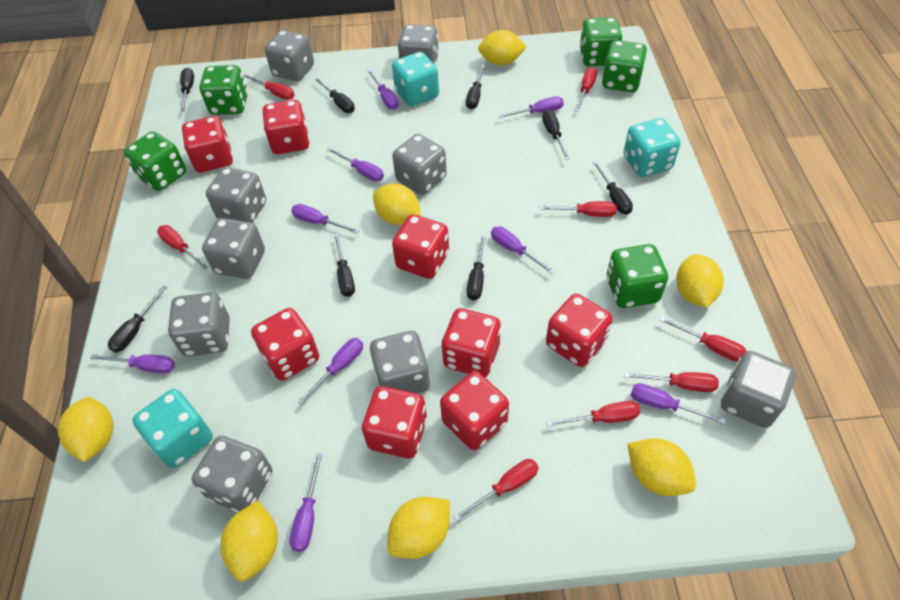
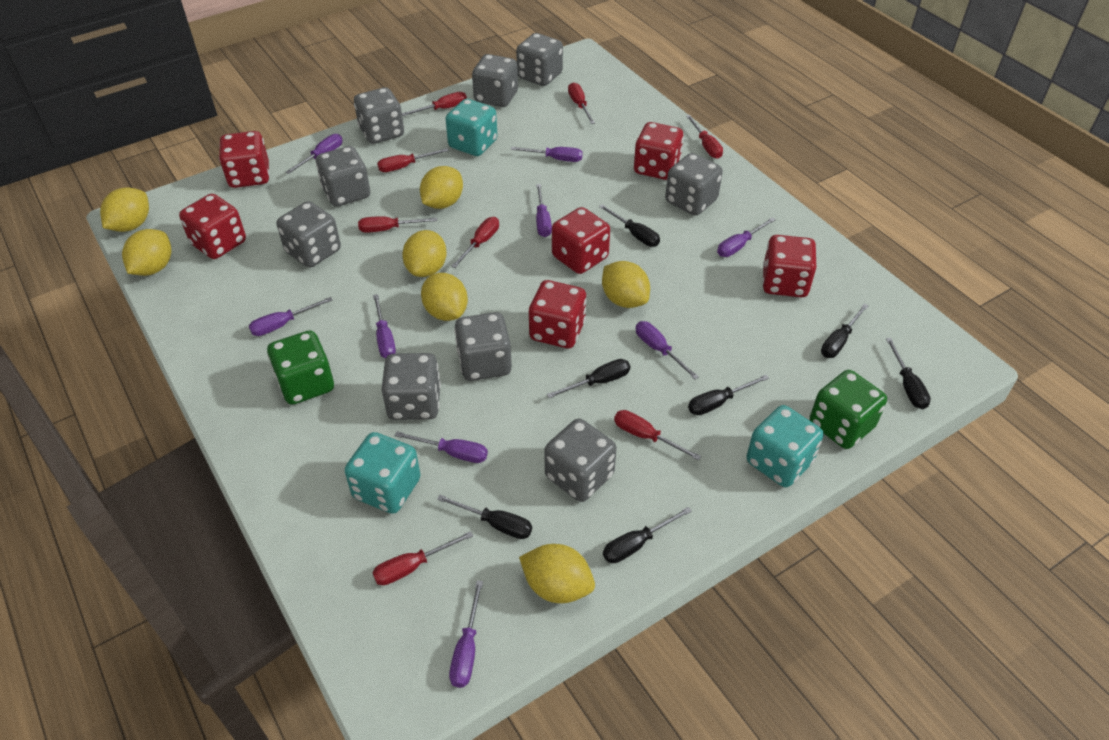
black screwdriver: [108,285,167,353] [180,68,194,112] [314,77,355,113] [334,233,355,297] [466,65,485,109] [467,234,486,300] [542,110,570,160] [593,161,633,215] = 8 -> [437,495,532,539] [547,359,630,398] [599,204,660,247] [603,507,692,563] [688,375,769,415] [821,303,869,358] [886,338,931,409] = 7
green dice: [124,131,186,191] [199,65,248,115] [580,17,622,66] [602,40,647,92] [607,244,668,308] = 5 -> [267,330,334,405] [810,370,887,449] = 2
red dice: [182,116,233,172] [251,308,319,381] [263,100,309,154] [362,386,427,459] [392,214,449,279] [440,371,509,450] [442,308,501,377] [546,294,613,367] = 8 -> [179,194,246,259] [219,131,269,188] [529,280,587,348] [552,207,610,274] [634,122,684,180] [762,235,816,297] = 6

